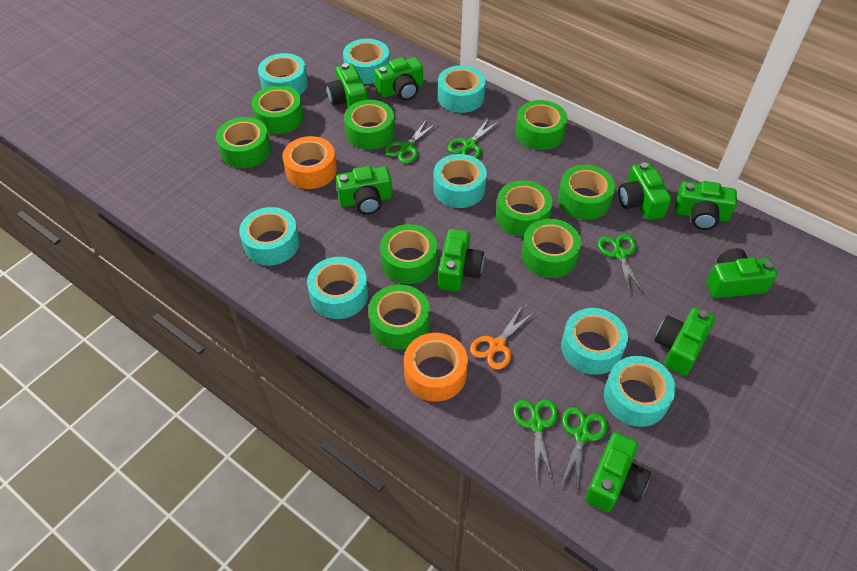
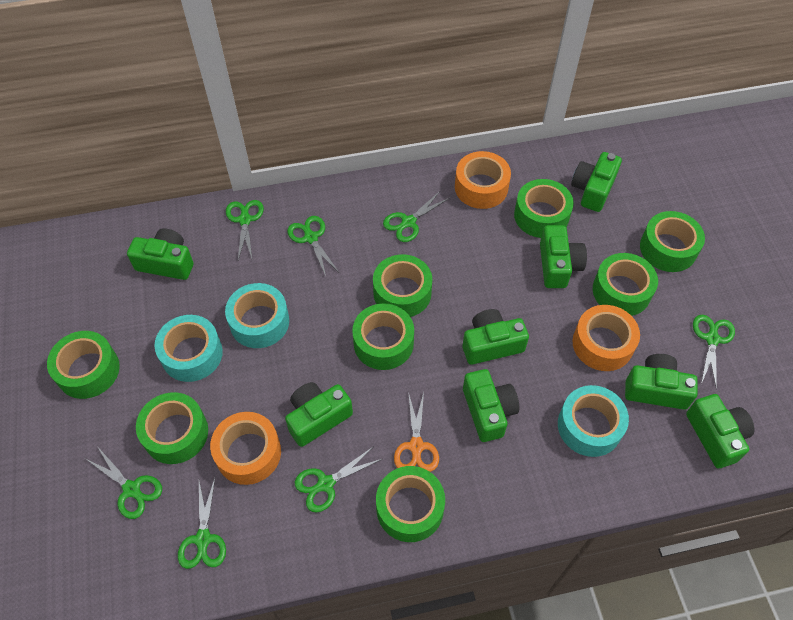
green camera: [326,63,367,108] [336,166,392,215] [374,57,423,101] [438,229,484,292] [585,432,651,512] [619,162,671,220] [655,307,715,376] [675,181,737,230] [707,248,777,298] = 9 -> [127,228,194,280] [285,382,353,447] [462,309,529,365] [463,369,519,442] [540,225,587,288] [571,152,622,212] [625,354,698,410] [686,394,754,468] = 8
green scissors: [384,119,437,164] [448,118,499,158] [513,399,558,481] [561,407,608,491] [598,234,644,294] = 5 -> [86,446,162,519] [178,478,226,569] [226,200,264,260] [287,216,339,276] [295,446,382,513] [383,190,450,242] [693,315,735,389] = 7
green tape: [216,117,271,168] [252,85,304,134] [344,100,395,150] [368,284,430,349] [380,224,437,284] [496,180,552,237] [515,100,567,150] [521,219,581,278] [558,165,615,220] = 9 -> [47,331,120,399] [136,392,208,464] [352,303,414,370] [373,254,432,317] [376,466,445,542] [514,179,574,238] [593,253,658,316] [640,211,705,272] = 8
orange tape: [282,136,337,189] [404,333,468,402] = 2 -> [210,412,281,485] [455,151,511,209] [573,305,640,371] = 3
turquoise tape: [239,207,300,266] [258,53,308,95] [307,257,368,319] [343,39,389,84] [433,154,487,208] [438,65,486,113] [561,308,628,375] [604,356,676,427] = 8 -> [155,315,223,382] [225,283,289,348] [558,385,629,457] = 3

